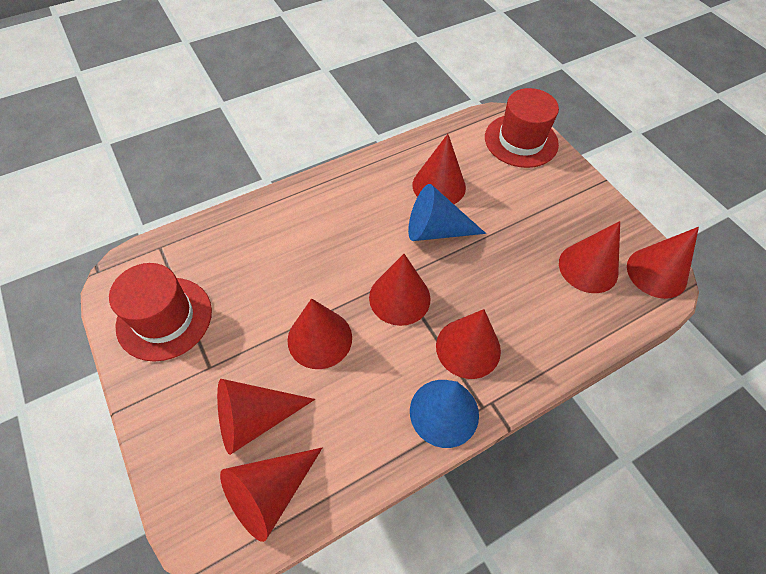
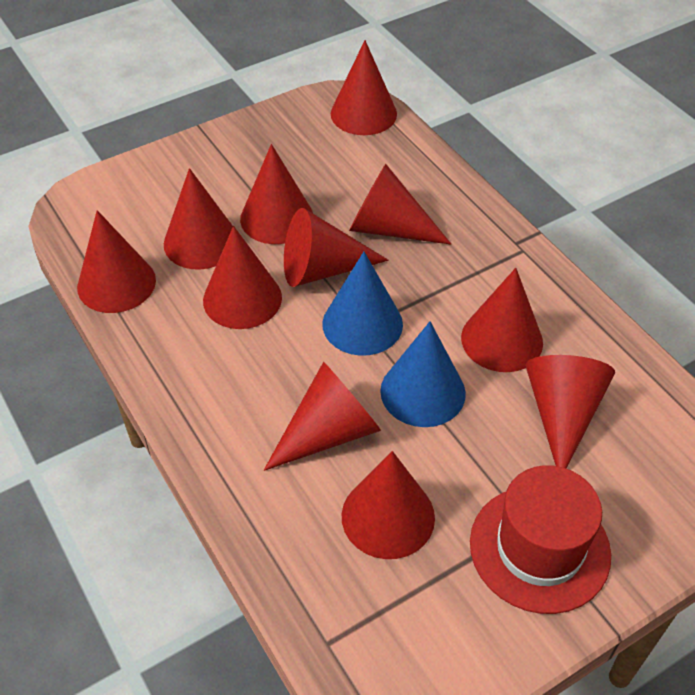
red cone: [217,379,315,455] [220,448,322,542] [288,298,352,369] [369,254,431,326] [413,134,466,204] [436,309,501,379] [559,221,620,293] [627,227,699,299] = 8 -> [77,210,156,313] [164,168,233,270] [203,226,282,329] [240,144,313,244] [264,362,381,471] [284,208,389,287] [331,40,397,135] [342,451,435,559] [349,164,451,244] [461,268,543,372] [525,355,615,468] = 11
red hat: [109,263,212,362] [485,88,559,168] = 2 -> [470,465,611,614] = 1

